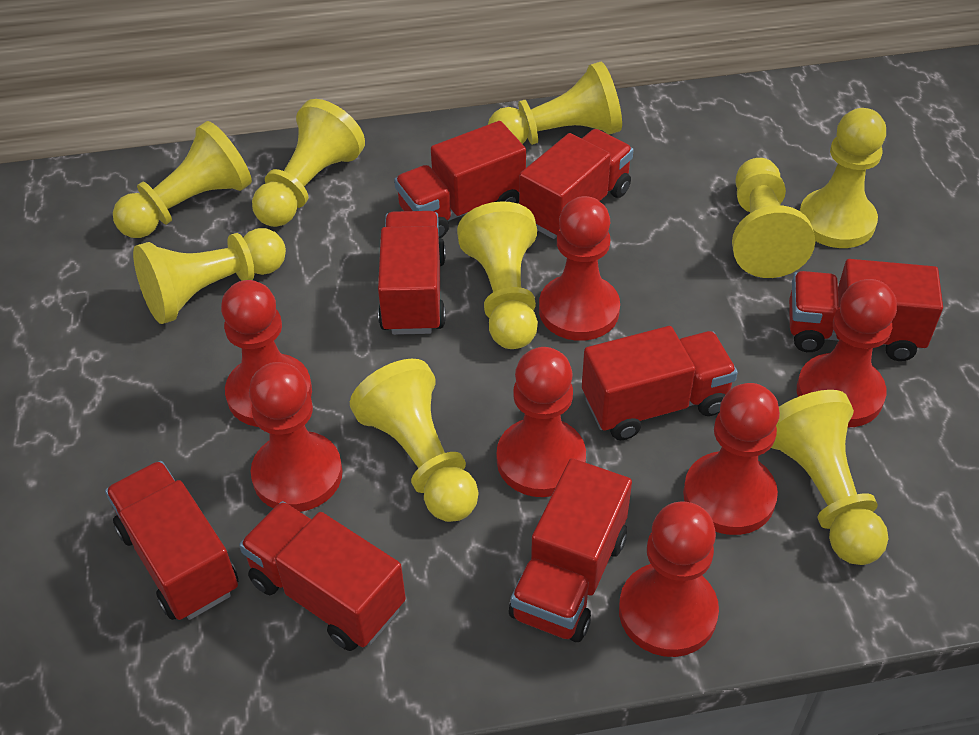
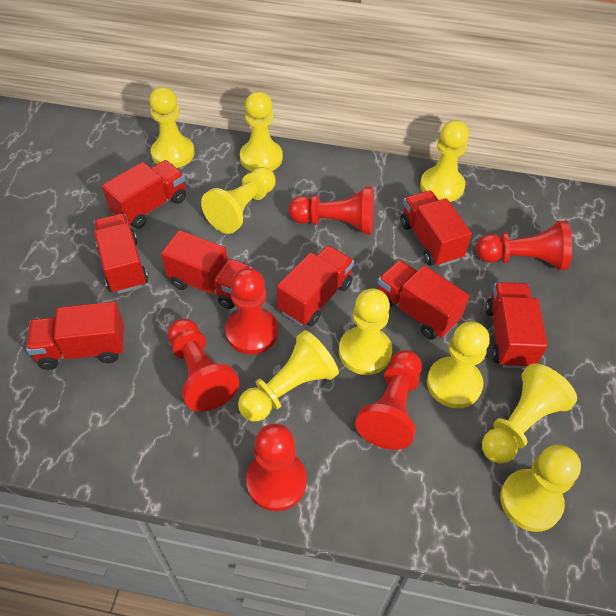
red pawn: [221,280,312,427] [249,362,343,512] [497,347,586,497] [539,196,620,341] [619,501,719,657] [683,383,780,535] [797,279,897,427] = 7 -> [168,319,239,412] [225,268,278,355] [246,423,307,511] [289,187,374,235] [355,350,422,450] [476,221,572,270] = 6

